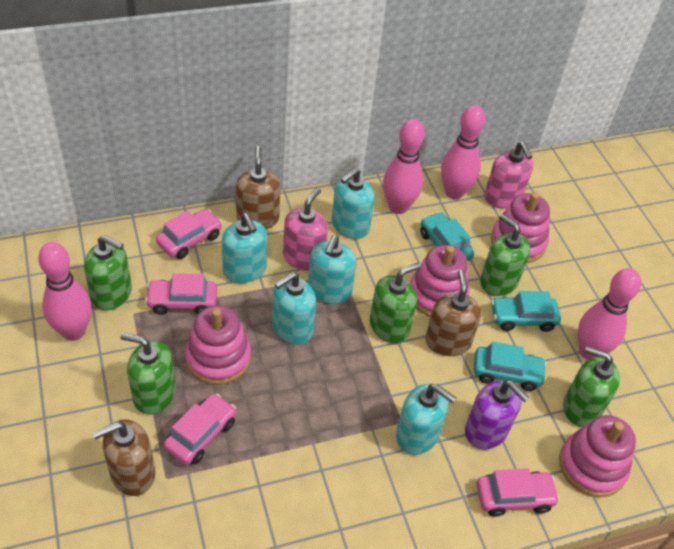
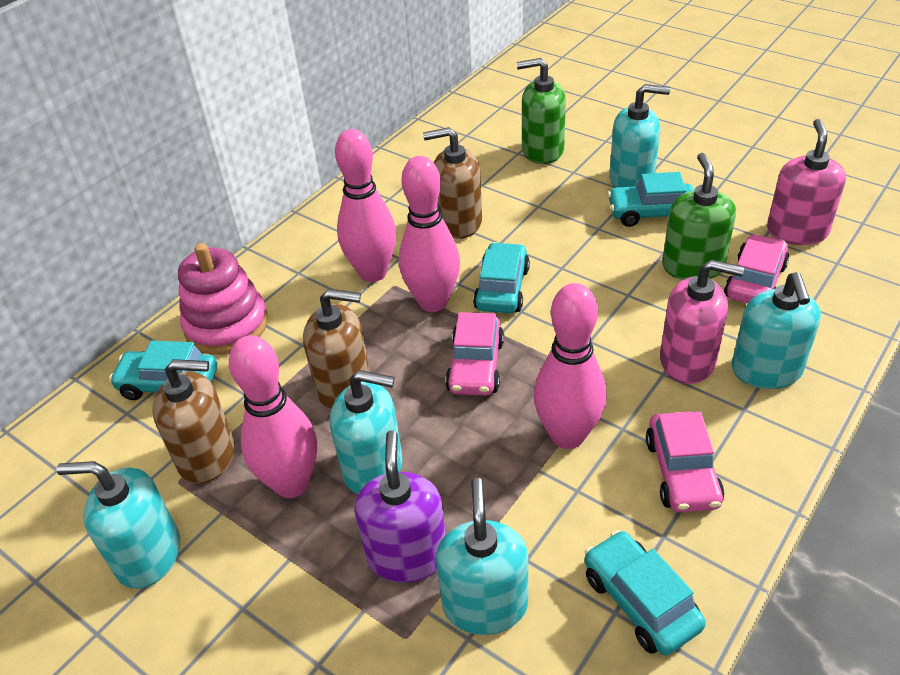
green soap dispenser: [84,235,132,310] [121,333,176,415] [370,262,421,343] [480,214,531,296] [563,346,620,427] = 5 -> [517,58,566,164] [662,153,736,280] = 2
pink car: [145,273,217,315] [156,209,222,259] [164,393,236,465] [477,468,560,517] = 4 -> [445,312,504,396] [646,411,724,512] [724,234,789,303] = 3
pink stacking toy: [185,306,251,385] [410,245,469,317] [491,192,550,263] [559,415,636,497] = 4 -> [178,243,268,355] = 1
turquoise car: [420,212,474,261] [474,342,547,391] [491,291,561,332] = 3 -> [109,341,217,400] [473,242,530,313] [584,530,706,655] [608,172,694,227] = 4

